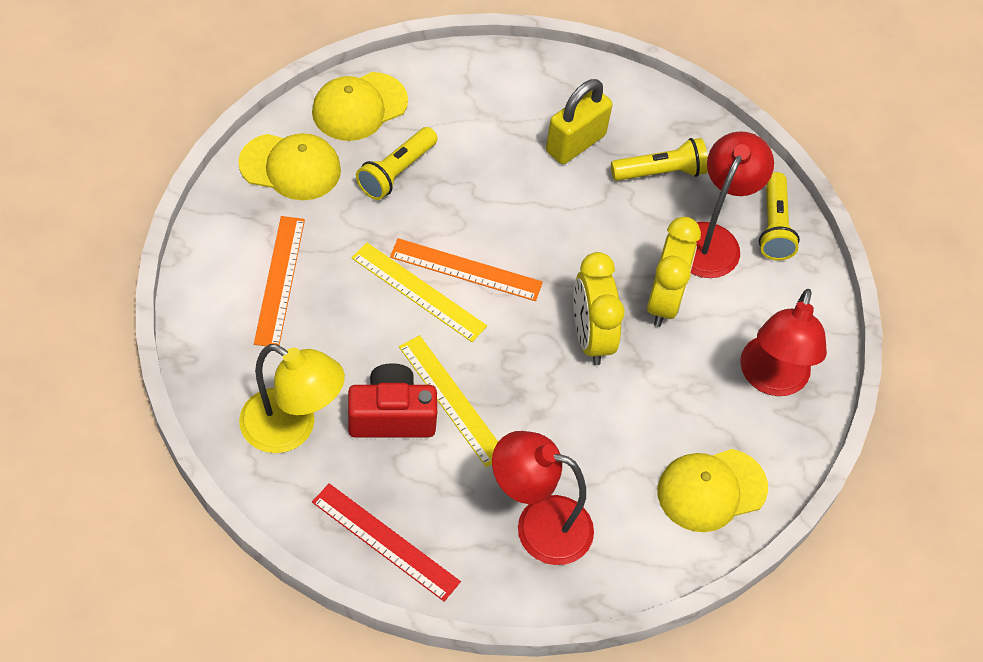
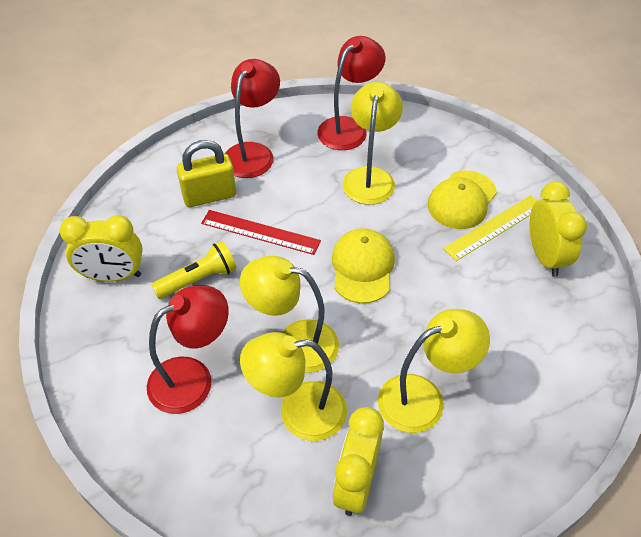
orange ruler: [254,216,305,346] [390,238,543,301] = 2 -> none = 0
red camera: [348,363,437,438] = 1 -> none = 0
yellow cap: [238,133,341,200] [312,72,408,141] [658,449,768,532] = 3 -> [332,228,395,304] [428,170,497,229] = 2
yellow clock: [573,252,625,365] [647,217,701,327] = 2 -> [59,215,143,282] [332,407,384,516] [530,181,587,277] = 3
yellow flashlight: [356,127,438,200] [611,138,708,181] [759,172,800,261] = 3 -> [151,241,237,299] = 1
yellow lamp: [239,344,345,453] = 1 -> [240,256,339,373] [240,332,347,441] [343,82,403,205] [378,309,490,433] = 4
yellow ruler: [351,243,487,342] [399,335,498,467] = 2 -> [443,195,537,261] = 1

